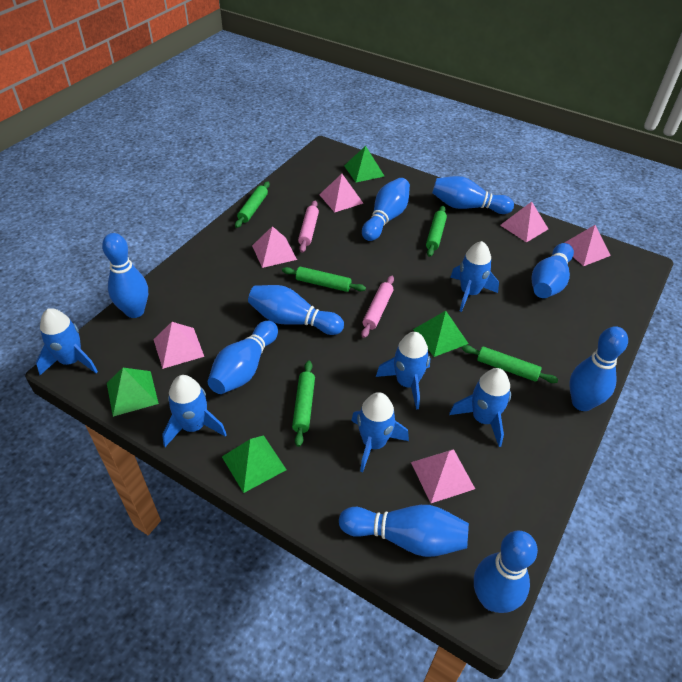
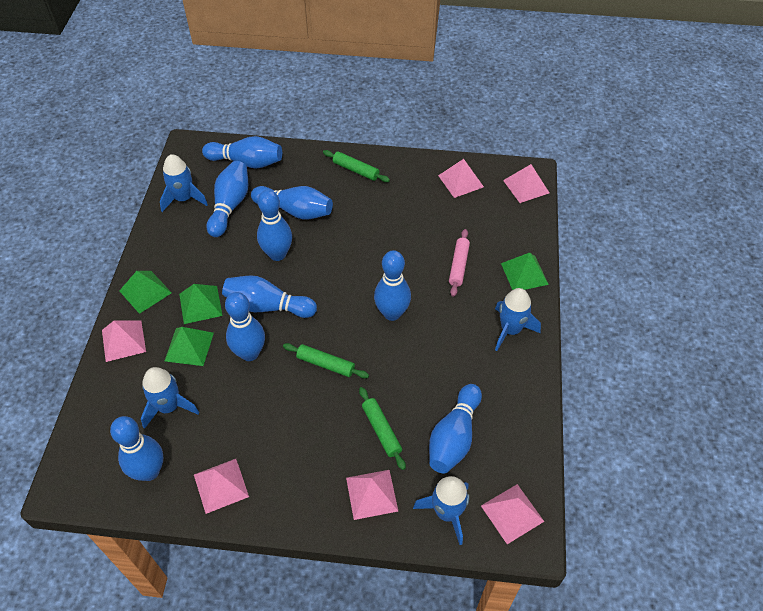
blue rocket: [36,308,98,375] [162,375,227,447] [351,392,409,472] [376,332,430,410] [449,368,511,447] [450,241,499,312] = 6 -> [141,367,199,429] [160,154,208,212] [413,476,469,545] [495,288,541,351] = 4
green rolling pin: [235,181,270,228] [282,267,366,292] [292,361,315,447] [426,206,447,257] [462,345,558,383] = 5 -> [283,343,369,378] [323,150,390,182] [359,387,406,470] = 3
pink rolling pin: [298,200,319,253] [361,276,394,338] = 2 -> [449,229,470,297] = 1

